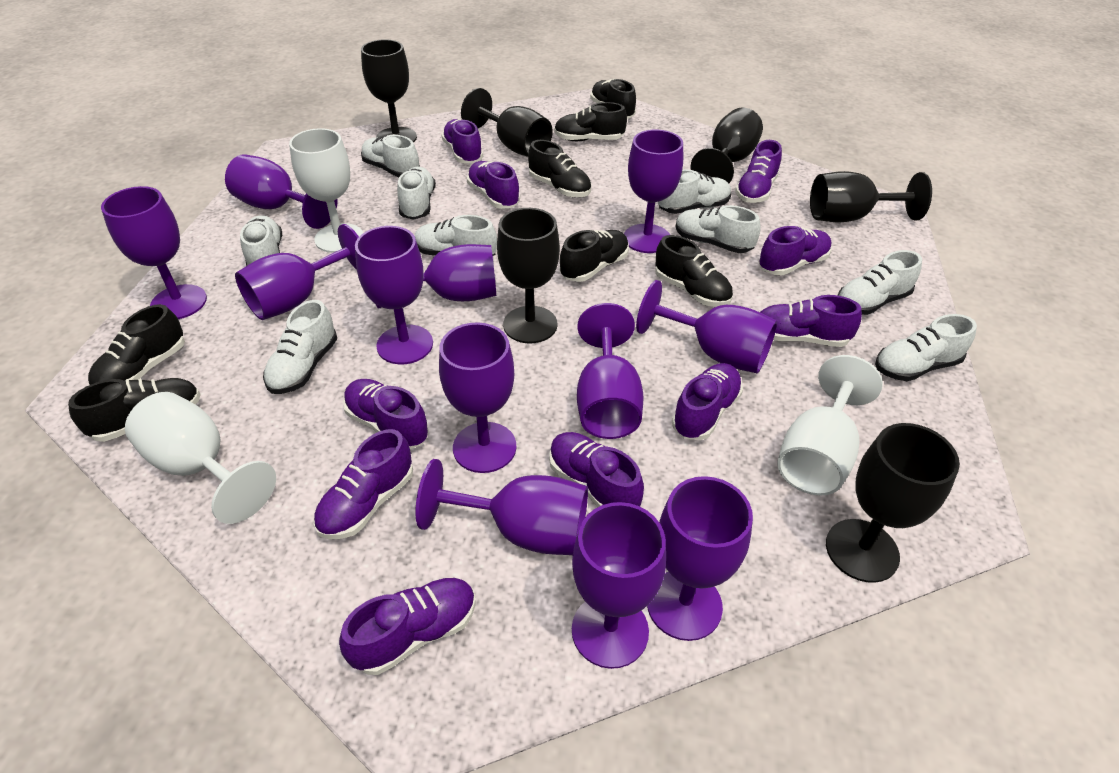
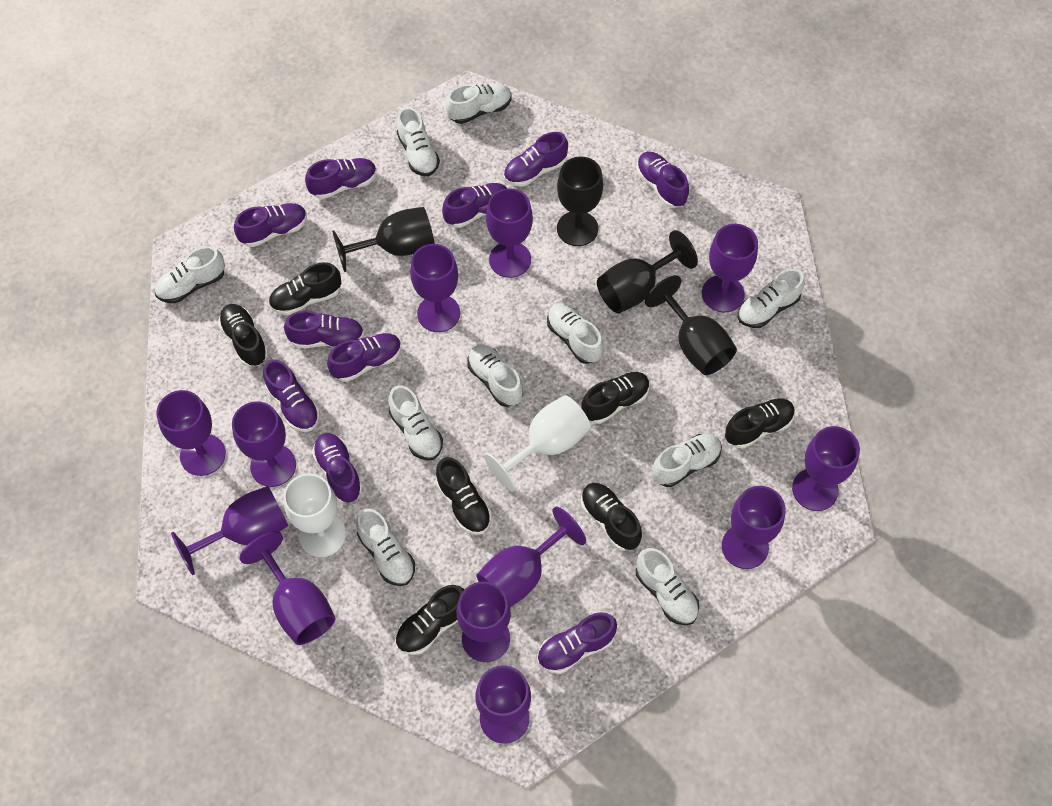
black goblet: [361,39,417,143] [461,88,553,157] [497,208,560,343] [690,108,763,183] [810,171,932,222] [826,423,960,583] = 6 -> [332,207,435,272] [557,156,603,246] [597,230,698,313] [645,275,737,375] = 4
white goblet: [125,392,276,524] [289,128,363,253] [777,355,883,496] = 3 -> [283,473,346,557] [484,395,591,492] = 2
white shoe: [240,215,282,266] [263,300,337,394] [361,135,420,177] [397,167,436,220] [415,215,497,256] [658,170,732,214] [675,205,761,253] [837,250,922,315] [875,314,977,381] = 9 -> [155,246,225,303] [356,509,415,586] [388,385,443,460] [397,107,440,176] [445,84,512,124] [467,344,523,407] [547,303,603,364] [636,548,699,625] [652,434,722,487] [738,269,805,328] = 10

